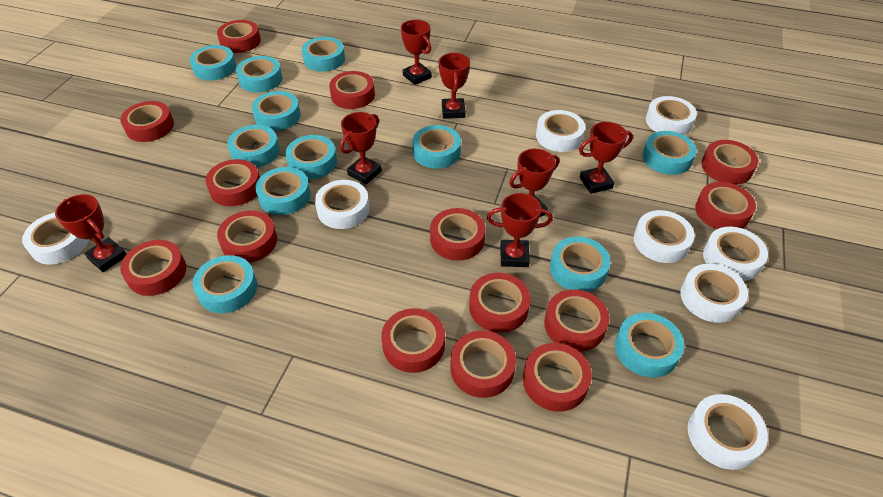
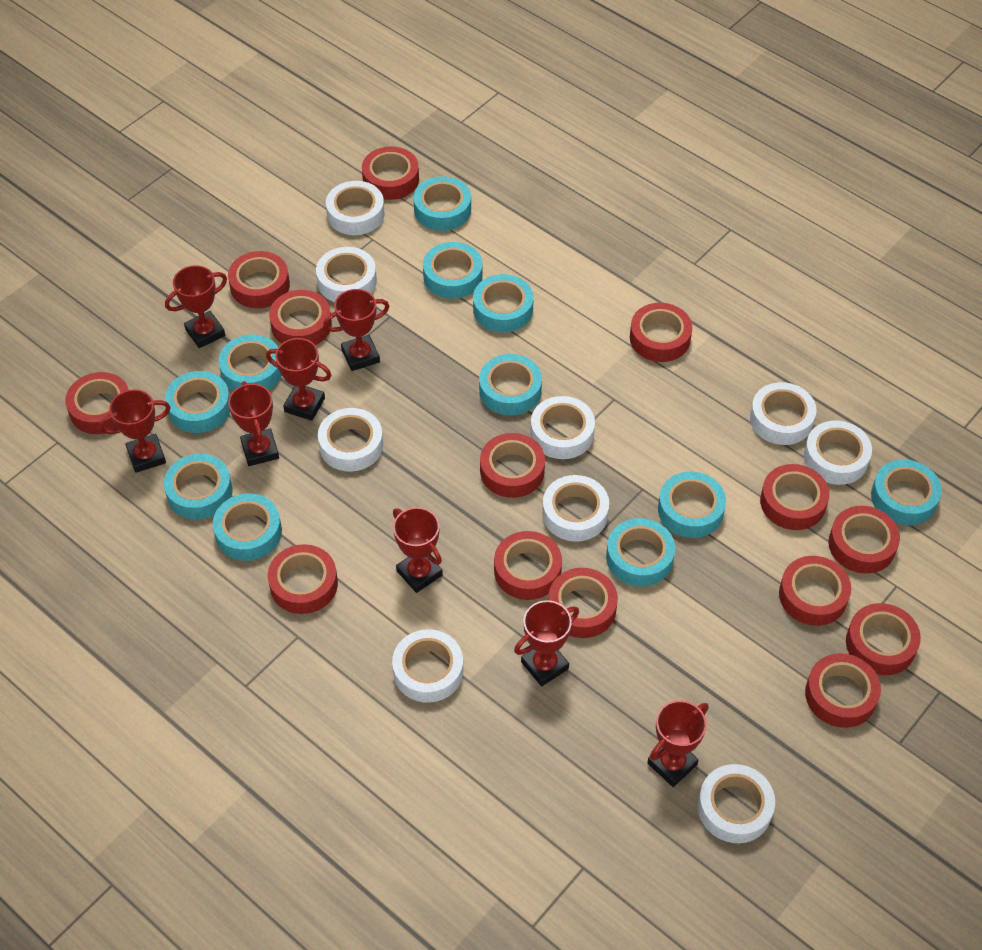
red trophy: [55,194,126,272] [340,112,382,185] [401,20,432,85] [439,53,470,119] [487,193,553,267] [509,149,559,217] [579,122,633,194] = 7 -> [99,389,171,473] [165,265,227,348] [228,381,279,466] [266,338,332,421] [323,289,390,371] [393,507,443,593] [514,600,579,686] [647,700,708,787] = 8
turquoise tape: [190,45,236,81] [193,255,257,313] [227,125,280,168] [236,56,282,92] [252,91,301,131] [255,167,311,215] [285,135,337,179] [302,37,345,72] [412,125,461,169] [550,236,610,292] [615,313,684,378] [642,131,697,175] = 12 -> [164,454,233,519] [165,371,230,433] [213,493,282,561] [219,334,282,391] [413,176,471,231] [423,242,482,299] [473,274,533,332] [479,354,542,415] [606,518,675,586] [658,472,726,538] [871,459,942,525] = 11
white tape: [22,213,89,265] [315,180,369,229] [536,110,585,152] [634,210,695,263] [646,96,697,135] [680,264,748,323] [688,394,768,470] [703,227,768,281] = 8 -> [316,247,377,302] [318,408,383,472] [326,181,385,235] [392,629,463,703] [531,396,595,459] [542,475,609,542] [698,764,775,843] [750,382,817,445] [804,420,872,485] = 9

